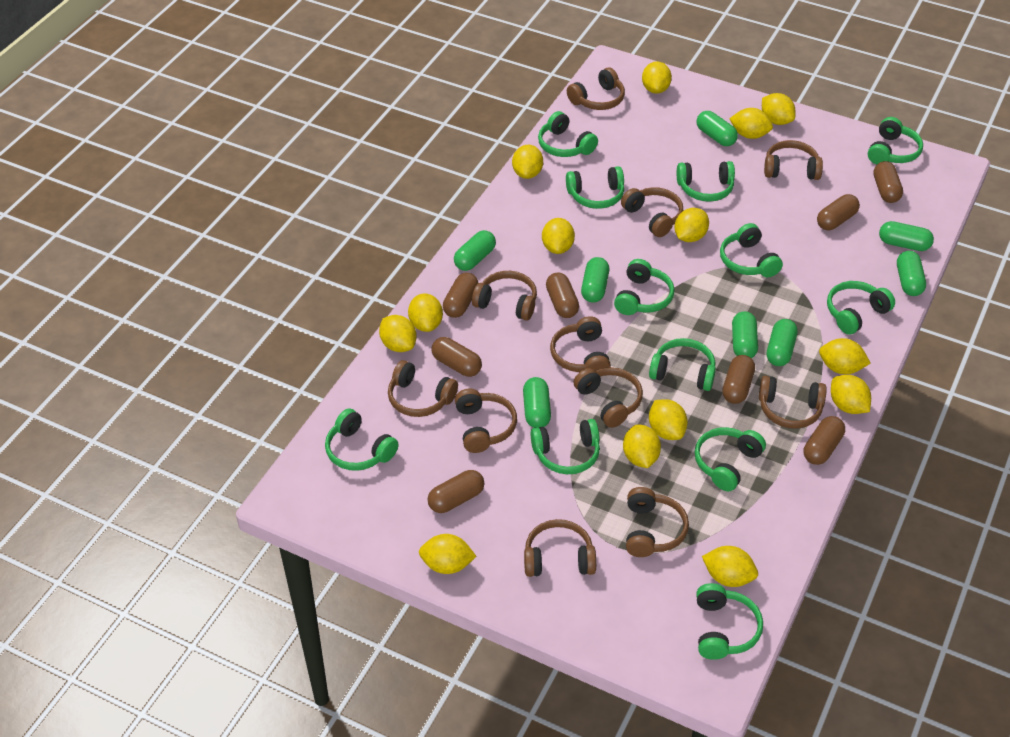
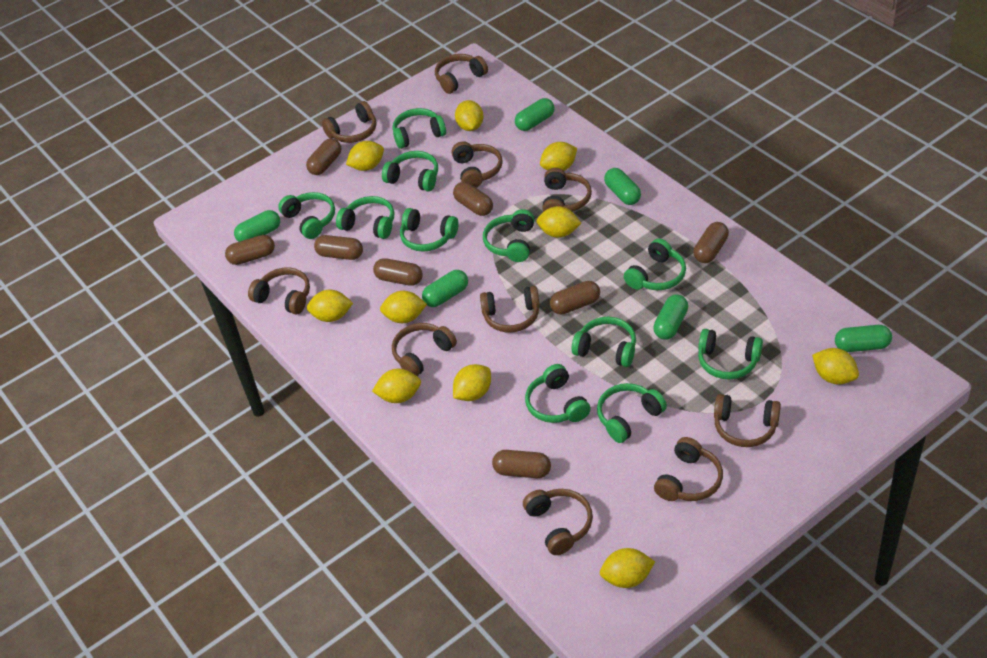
brown headphones: [388,360,458,417] [455,389,517,453] [472,271,537,321] [524,519,596,577] [550,316,611,372] [567,67,625,110] [574,367,643,428] [621,187,683,237] [626,487,689,557] [759,376,827,429] [764,140,823,180] = 11 -> [248,267,310,314] [322,101,376,143] [392,323,457,376] [435,54,488,94] [451,141,503,188] [480,286,540,333] [523,489,593,555] [542,168,592,212] [654,437,723,501] [714,394,781,447] = 10
green capsule: [454,230,496,271] [523,377,551,428] [581,257,609,303] [697,111,738,146] [732,311,758,358] [767,319,797,366] [879,221,934,251] [897,251,926,296] = 8 -> [234,210,280,242] [422,270,468,307] [515,98,555,131] [604,168,641,205] [653,295,688,340] [835,325,892,352] = 6
green headphones: [325,408,399,471] [531,419,600,474] [538,111,598,157] [566,166,624,209] [614,259,675,315] [649,338,716,391] [677,161,735,202] [695,427,766,491] [696,583,763,660] [720,223,783,277] [827,281,895,335] [868,117,923,164] = 12 -> [278,192,335,239] [336,196,394,239] [382,151,438,192] [393,108,446,149] [400,208,458,252] [483,209,534,262] [525,364,591,423] [572,317,636,367] [597,383,667,443] [624,238,686,290] [698,329,763,379] = 11
yellow lemon: [379,315,417,352] [408,294,443,332] [419,534,477,574] [512,145,543,179] [542,218,575,254] [623,424,661,468] [642,61,672,94] [649,399,688,440] [674,208,709,242] [702,546,758,587] [729,108,773,139] [762,93,796,125] [819,338,870,374] [831,375,871,414] = 14 -> [307,290,353,322] [346,141,384,171] [372,369,421,403] [380,291,427,323] [453,364,491,401] [455,100,484,131] [537,206,581,238] [540,142,577,171] [600,548,655,588] [812,348,859,384] = 10

